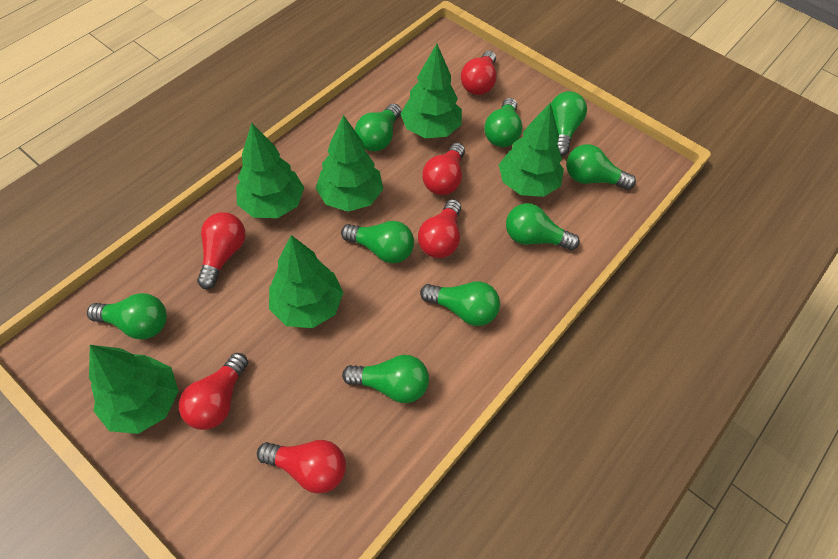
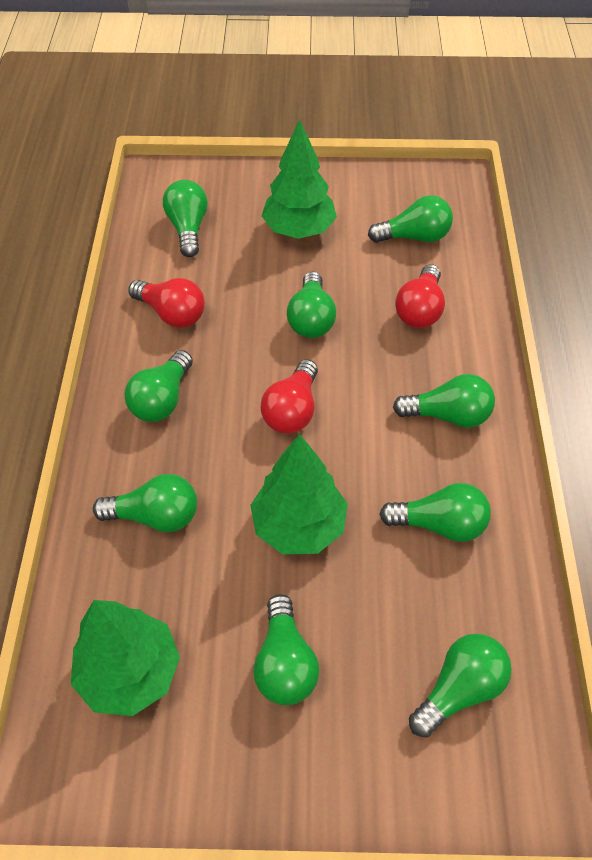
green tree: [89,345,179,434] [236,123,304,218] [269,235,343,328] [316,115,383,212] [400,44,462,138] [499,102,564,197] = 6 -> [71,600,180,716] [250,434,348,554] [262,119,337,239] = 3
red light bulb: [179,353,248,430] [197,212,245,289] [257,440,346,494] [418,199,461,258] [422,143,465,195] [461,51,497,95] = 6 -> [128,278,205,328] [261,359,318,434] [395,264,445,328] = 3

